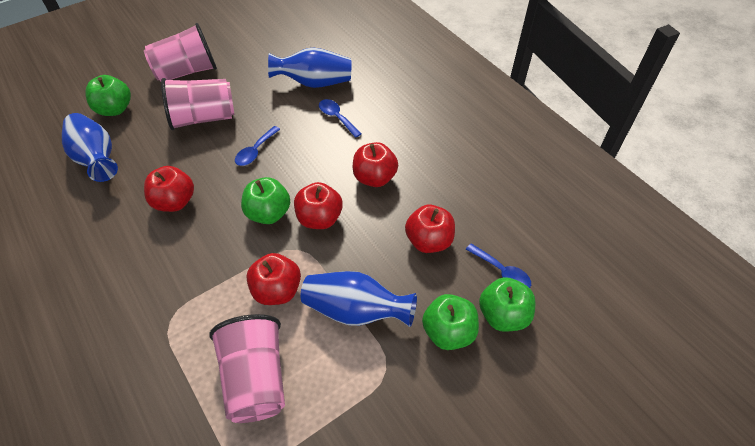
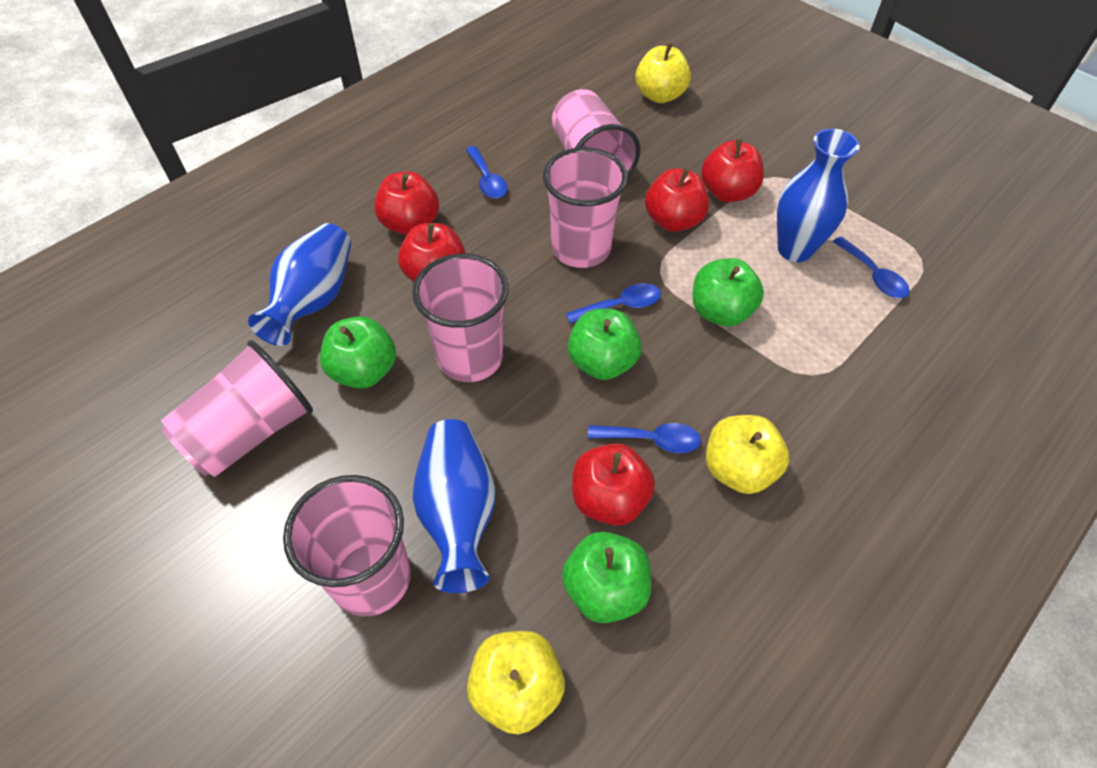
blue spoon: [235,126,280,166] [319,99,362,138] [465,243,531,288] = 3 -> [466,146,507,199] [565,283,661,324] [588,423,701,453] [832,236,910,298] = 4
pink cup: [144,23,217,81] [161,78,235,130] [209,314,285,423] = 3 -> [161,340,313,477] [283,475,411,617] [412,254,509,382] [543,147,628,268] [552,89,640,177] = 5
yellow apple: none = 0 -> [467,631,565,734] [635,43,691,103] [706,415,789,494] = 3

